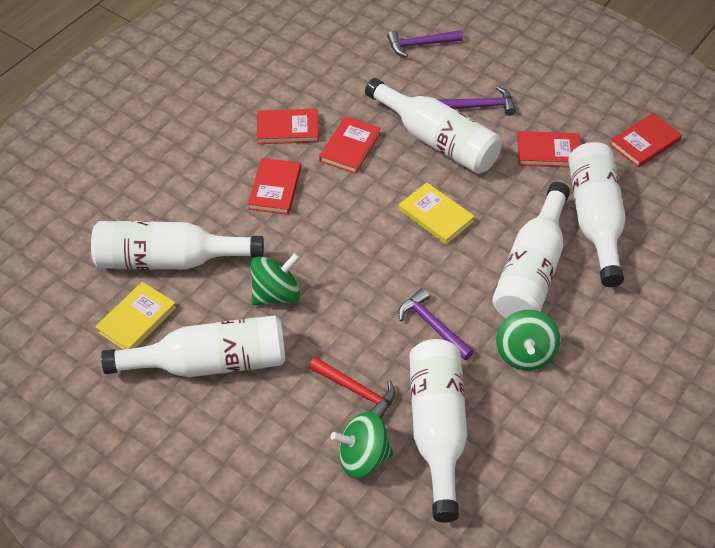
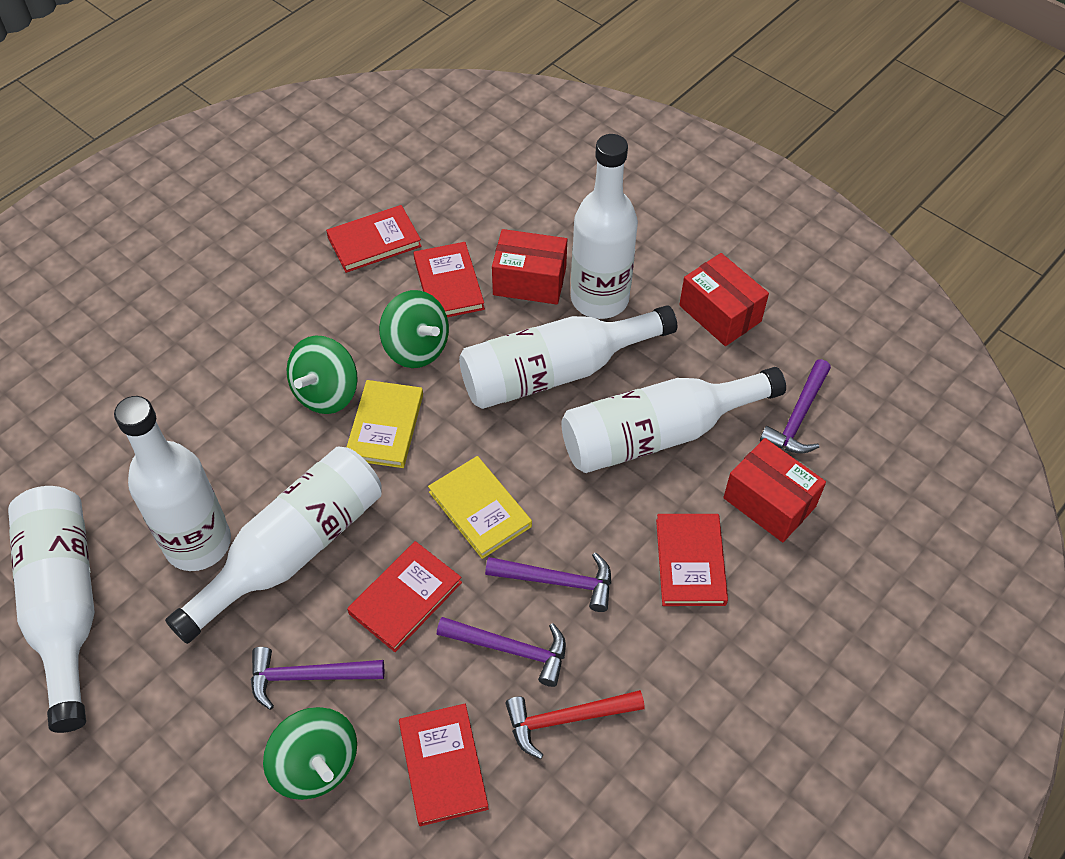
purple hammer: [387,30,463,57] [398,288,474,360] [437,86,516,116] = 3 -> [251,647,384,710] [437,617,566,687] [485,552,611,612] [760,359,831,454] = 4
red box: none = 0 -> [492,229,567,304] [679,253,769,346] [723,438,826,542] = 3

